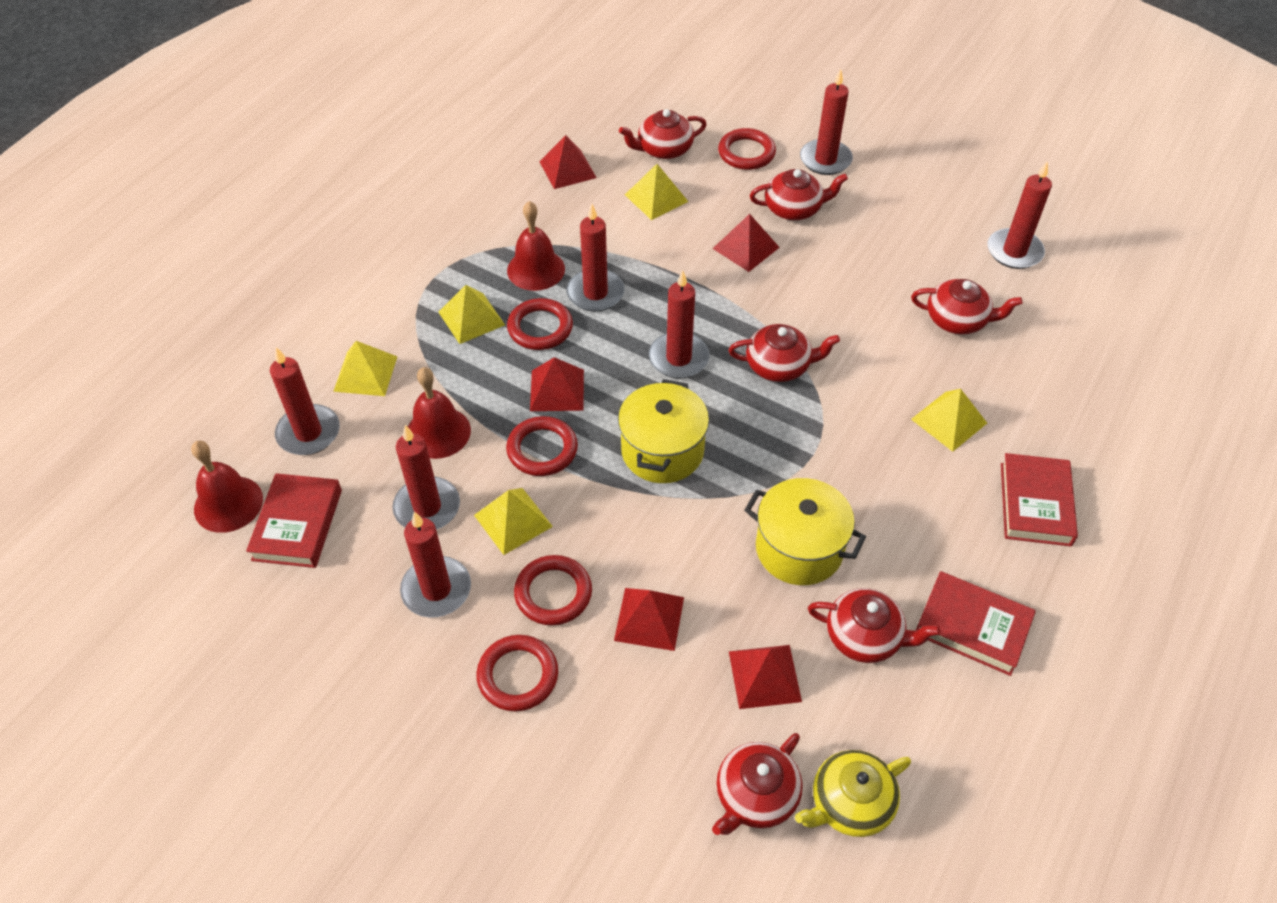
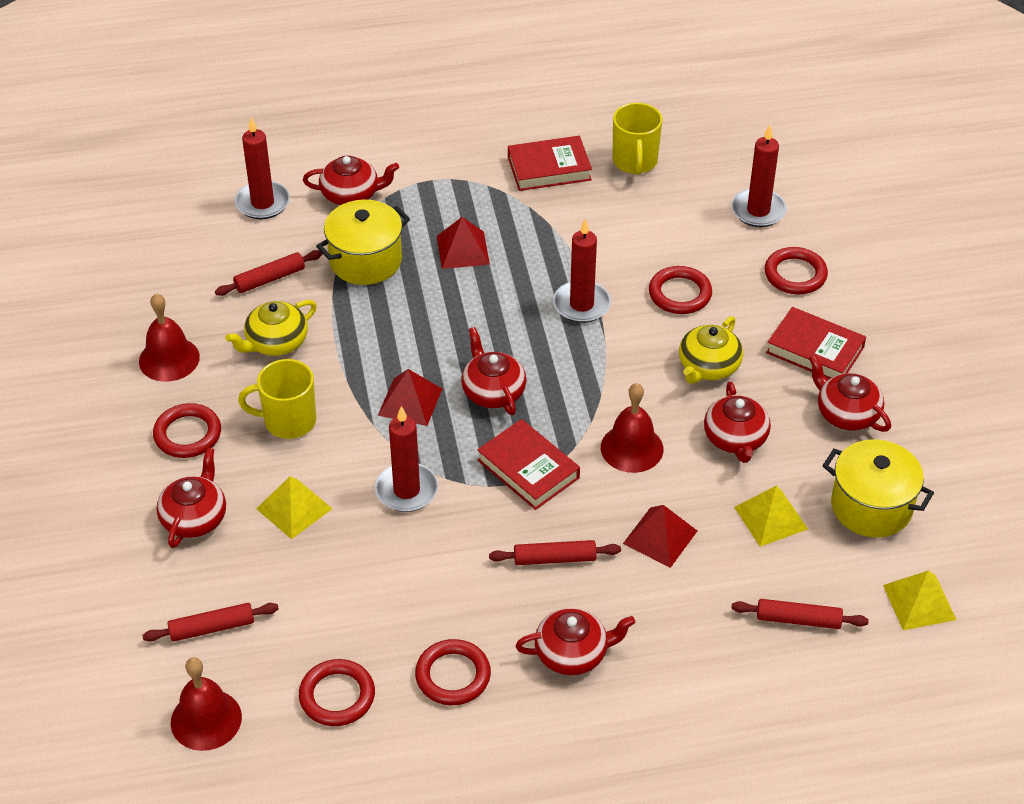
red candle: [270,347,340,455] [392,425,460,530] [400,511,471,618] [566,204,625,312] [649,270,709,379] [800,69,853,175] [988,162,1052,269] = 7 -> [235,117,290,219] [375,406,438,512] [553,219,611,323] [731,125,787,227] = 4
red pyramid: [530,357,584,411] [539,135,597,189] [614,588,684,651] [713,214,780,272] [729,645,802,709] = 5 -> [378,369,442,426] [437,217,490,269] [623,505,697,568] = 3
red rolling pin: none = 0 -> [142,603,279,642] [215,250,322,296] [489,540,621,565] [731,599,869,629] = 4
yellow mug: none = 0 -> [238,359,316,439] [613,103,662,175] = 2
yellow pyramid: [333,341,398,396] [439,285,505,344] [474,488,553,555] [625,164,689,220] [911,389,987,452] = 5 -> [256,476,333,539] [734,486,808,547] [883,570,957,630] = 3
yellow teapot: [795,750,911,837] = 1 -> [225,300,317,356] [679,316,743,384] = 2

